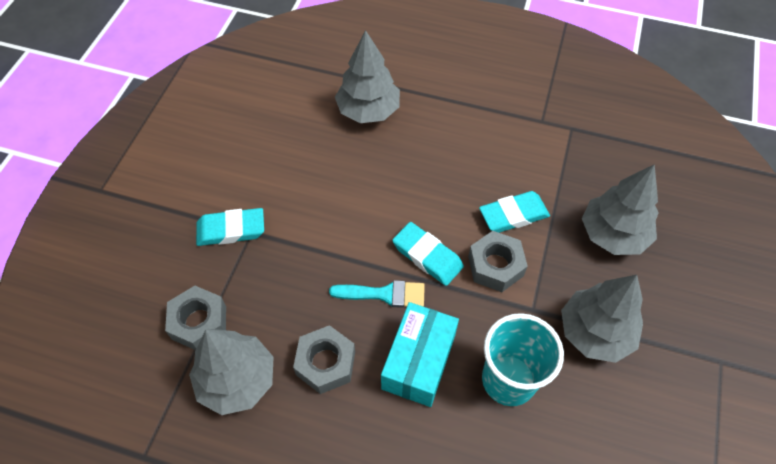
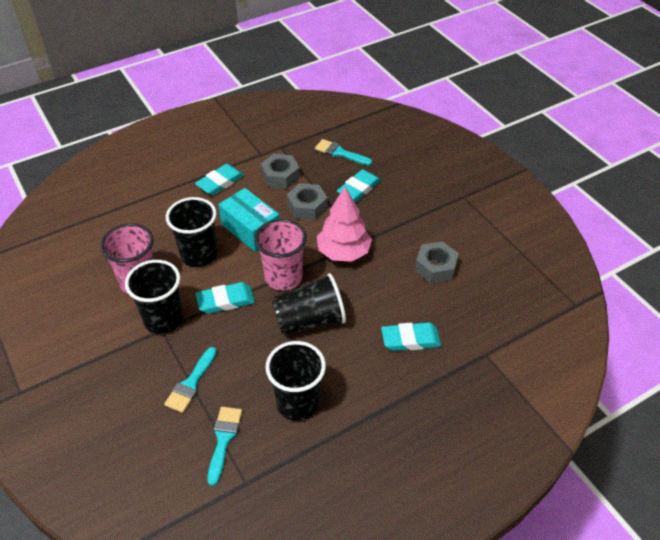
black cup: none = 0 -> [125,260,183,334] [166,197,217,267] [265,341,326,421] [272,273,346,335] = 4
grey tree: [189,329,274,415] [335,30,400,123] [561,275,643,363] [582,164,659,255] = 4 -> none = 0
pink cup: none = 0 -> [100,223,154,294] [255,219,307,291] = 2
pink tree: none = 0 -> [317,187,372,262] = 1
turquoise brush: [329,280,425,308] = 1 -> [164,347,217,413] [207,407,242,486] [315,139,372,166] = 3
turquoise cup: [482,313,564,406] = 1 -> none = 0
turquoise eraser: [196,208,264,246] [392,222,464,286] [479,191,550,233] = 3 -> [195,164,244,195] [195,282,255,314] [337,169,381,202] [381,322,441,351] = 4

